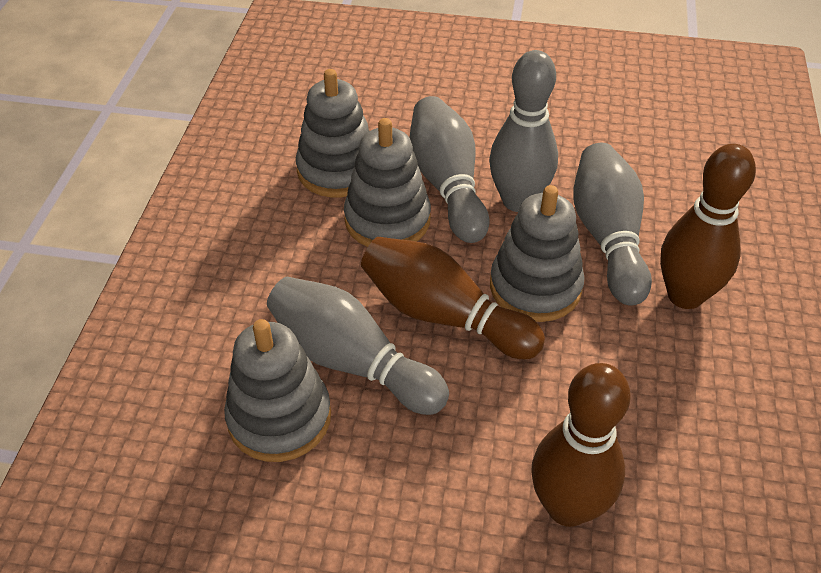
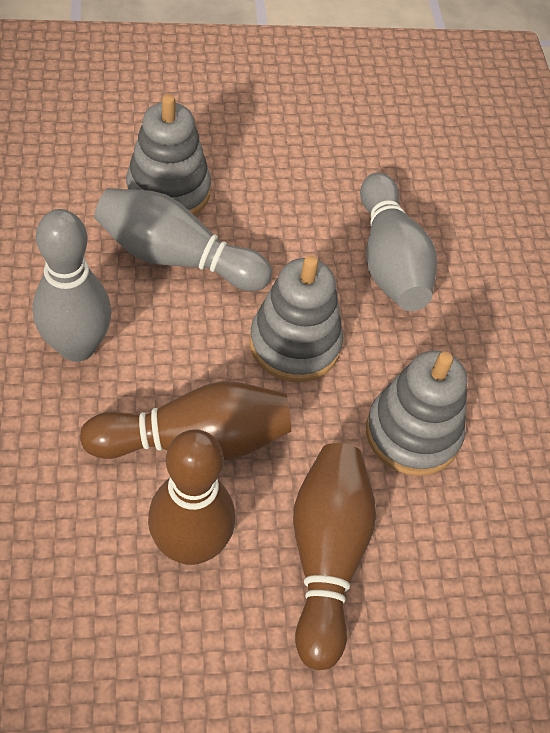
grey bowling pin: [267,277,449,415] [410,96,490,243] [489,50,558,212] [573,143,652,305] = 4 -> [33,209,112,362] [94,188,272,291] [360,173,437,311] = 3
grey stacking toy: [224,319,331,462] [296,69,369,197] [344,118,431,247] [490,185,585,322] = 4 -> [126,94,211,216] [250,255,343,382] [366,350,467,476] = 3

